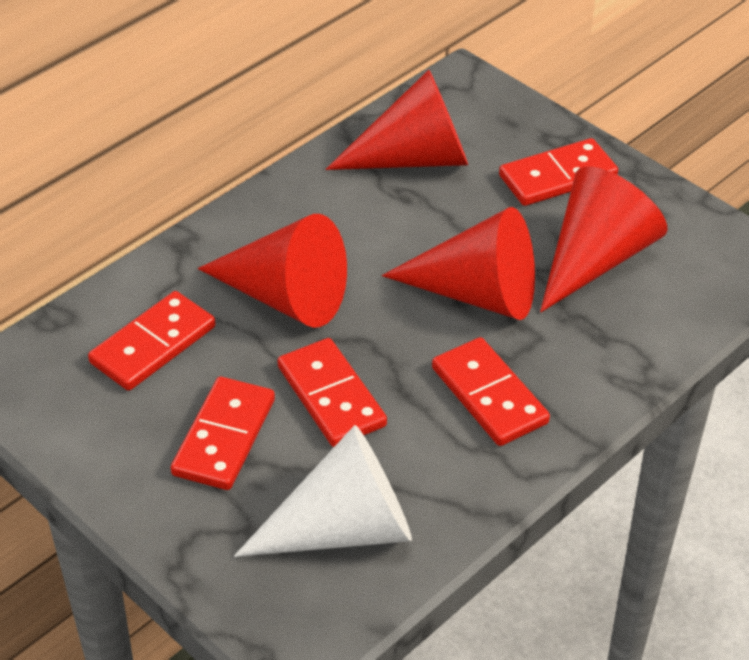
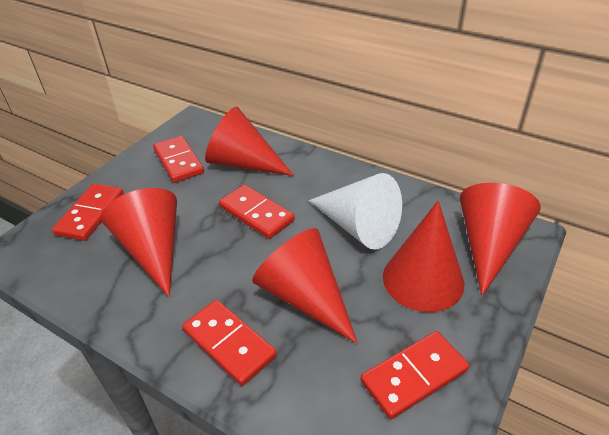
red cone: [198,214,347,328] [326,70,468,170] [382,207,535,320] [540,166,668,312] = 4 -> [101,188,177,297] [205,107,294,176] [252,228,357,344] [383,201,464,312] [460,183,541,296] = 5

